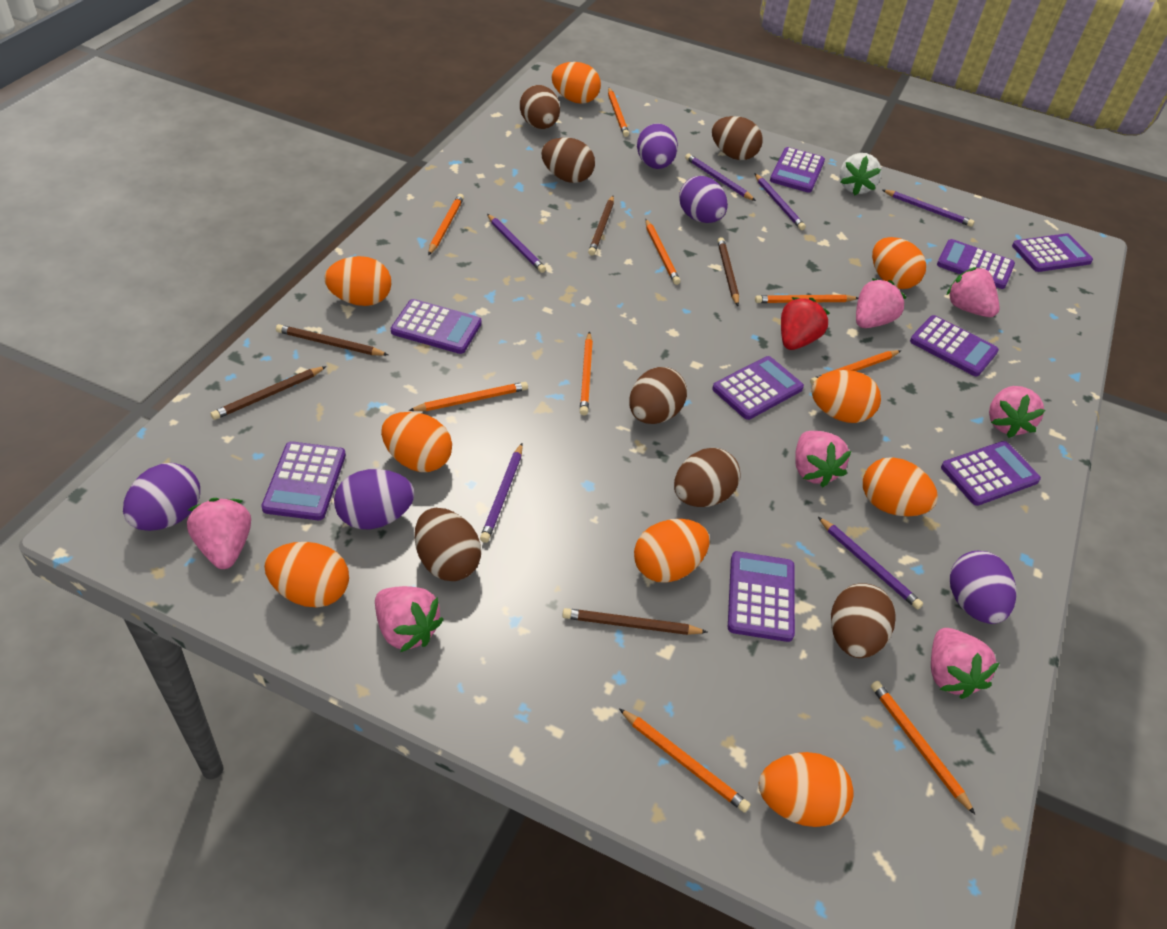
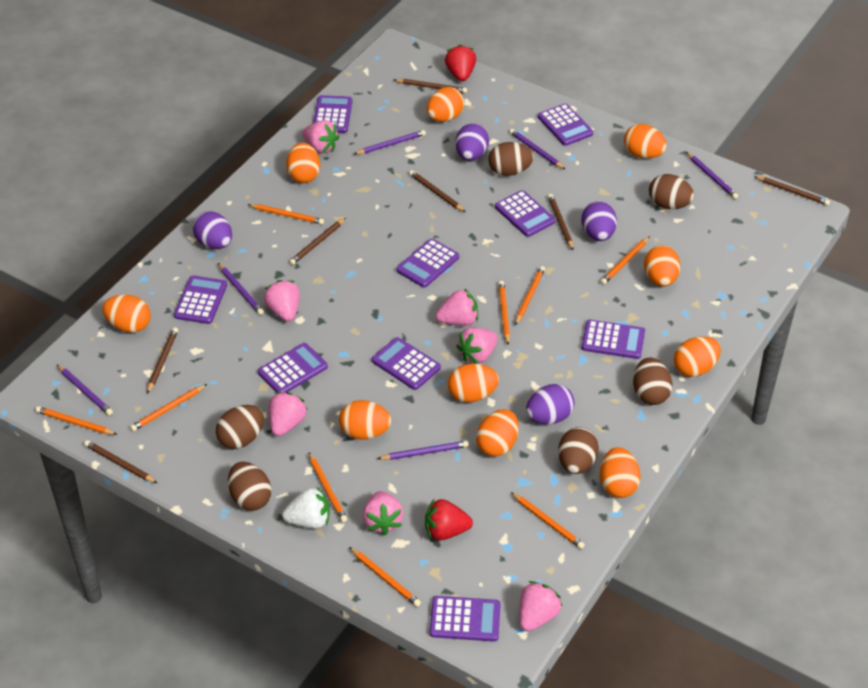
brown egg: [415,508,481,581] [520,85,560,129] [541,137,595,183] [629,367,687,424] [674,448,741,507] [712,116,763,160] [831,583,896,658] = 7 -> [216,405,264,449] [228,462,271,511] [488,142,534,176] [558,427,599,474] [633,357,672,405] [649,174,694,209] = 6
brown pencil: [210,366,327,420] [276,324,388,356] [562,608,707,635] [588,196,614,256] [717,237,739,306] = 5 -> [84,440,157,483] [147,328,178,394] [289,218,346,265] [394,79,467,93] [409,170,465,212] [548,194,573,250] [754,176,830,205] = 7
orange egg: [264,542,349,607] [324,256,392,306] [381,412,452,472] [551,62,601,104] [634,519,710,583] [759,752,854,827] [811,370,881,423] [863,457,938,516] [872,237,926,289] = 9 -> [102,294,151,333] [286,143,320,183] [339,400,391,440] [427,87,464,122] [448,364,499,403] [476,409,519,457] [600,447,641,498] [624,124,667,159] [644,245,681,287] [674,336,721,377] = 10
purple egg: [123,463,200,531] [334,469,414,529] [637,123,678,169] [679,176,728,223] [950,551,1016,624] = 5 -> [193,211,232,249] [455,123,489,161] [526,384,575,424] [581,201,617,241] = 4
red strawberry: [781,297,830,350] = 1 -> [425,499,473,541] [445,44,476,81] = 2

